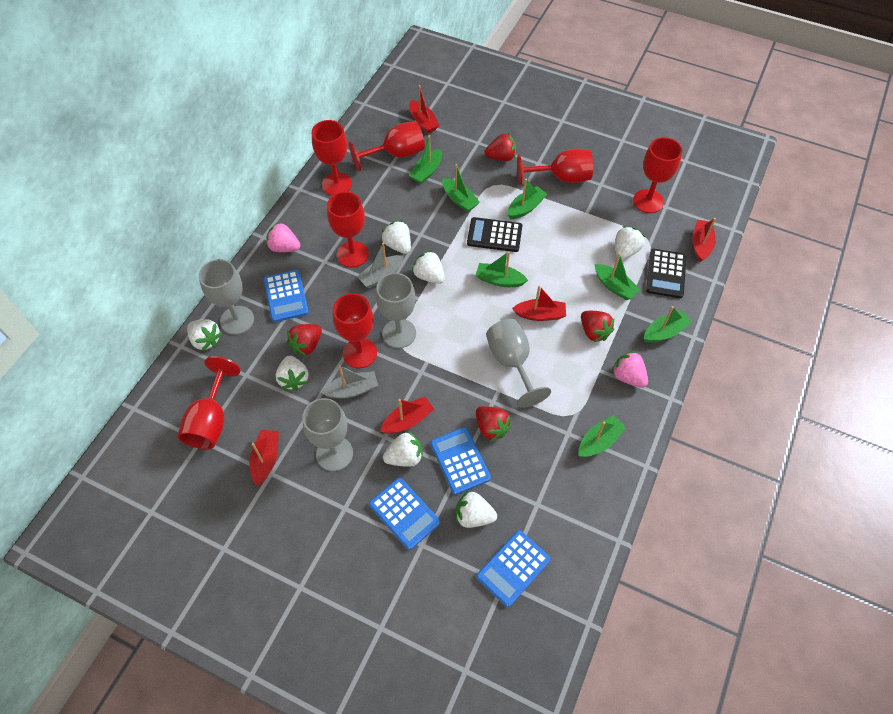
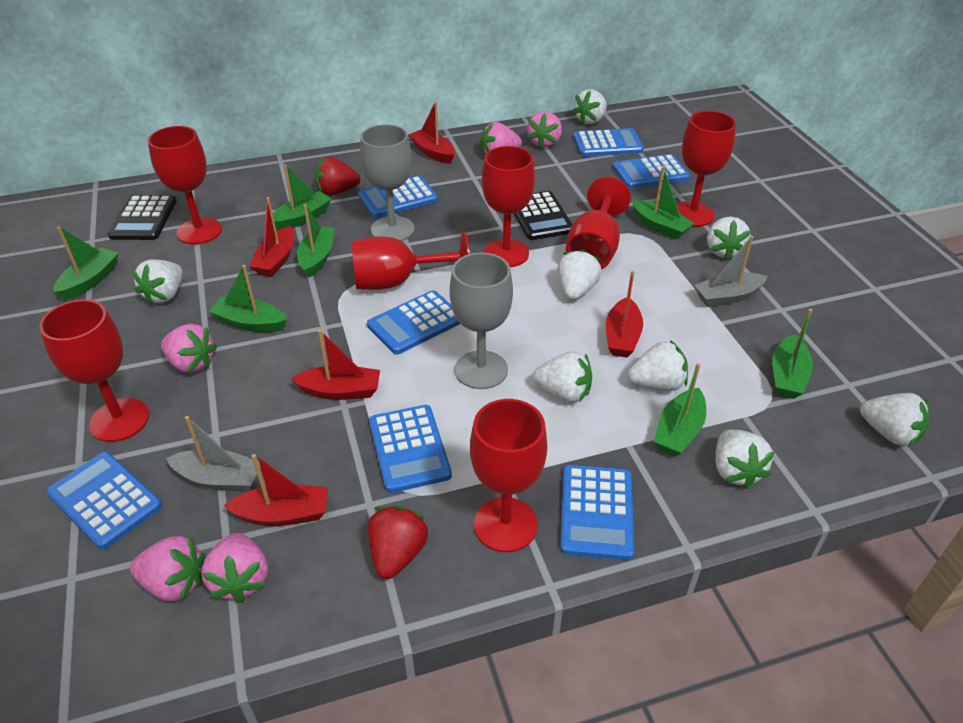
blue calculator: [264,270,309,322] [369,478,440,550] [430,427,491,495] [476,530,551,607] = 4 -> [46,452,162,549] [358,176,438,218] [367,290,460,355] [369,405,452,493] [560,465,634,560] [573,128,644,157] [613,154,690,189] = 7
grey goblet: [199,259,254,335] [302,398,353,471] [376,273,416,348] [486,319,551,408] = 4 -> [360,124,415,241] [450,252,513,389] = 2
pink strawberry: [266,222,301,252] [611,351,648,388] = 2 -> [130,536,205,601] [161,324,218,373] [201,533,268,603] [480,122,522,156] [527,111,562,148] = 5
red strawberry: [287,324,322,356] [476,406,512,442] [485,133,516,161] [581,311,614,342] = 4 -> [315,157,360,196] [368,506,428,579] = 2
white strawberry: [187,319,222,351] [276,356,309,391] [381,220,411,254] [383,432,423,467] [412,250,445,284] [456,491,497,528] [615,226,645,260] = 7 -> [132,259,183,305] [533,351,592,403] [558,249,602,300] [572,89,607,125] [628,340,688,391] [707,217,751,260] [715,429,775,489] [860,393,930,447] = 8

